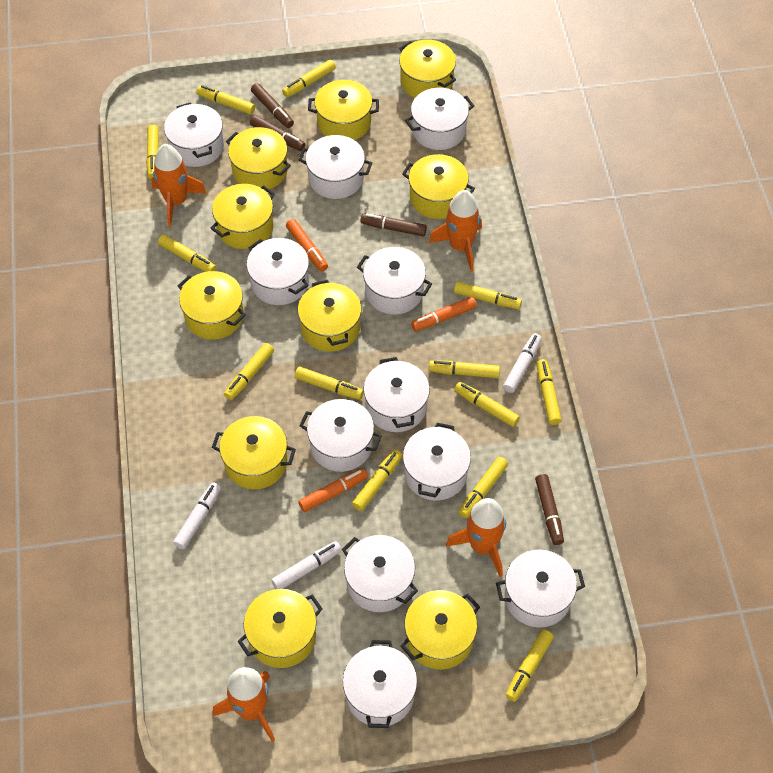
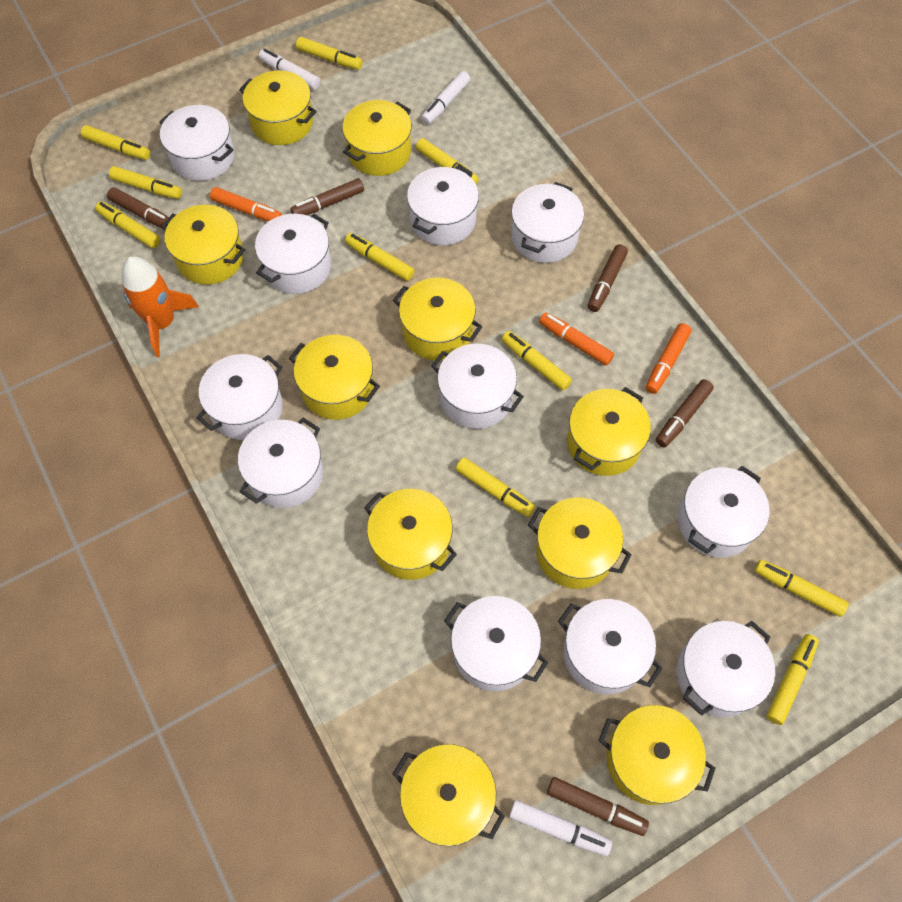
brown marker: [250,115,305,151] [251,83,294,128] [360,213,427,237] [535,474,564,545] = 4 -> [107,187,169,229] [290,178,364,215] [547,777,649,836] [588,244,628,312] [656,379,714,448] = 5
orange rocket: [151,144,207,227] [213,667,275,742] [429,190,482,272] [446,498,506,577] = 4 -> [121,256,199,357] = 1
yellow marker: [146,125,159,179] [158,234,216,272] [196,85,255,115] [224,343,274,400] [282,60,336,97] [295,367,364,400] [352,450,402,511] [429,360,500,378] [454,281,522,309] [454,382,520,427] [458,457,508,518] [506,629,554,701] [537,359,562,425] = 13 -> [81,125,150,160] [95,201,160,248] [109,166,182,199] [296,37,362,70] [345,233,415,281] [416,138,479,184] [456,458,535,517] [502,331,572,391] [754,560,849,617] [766,634,819,725] = 10

